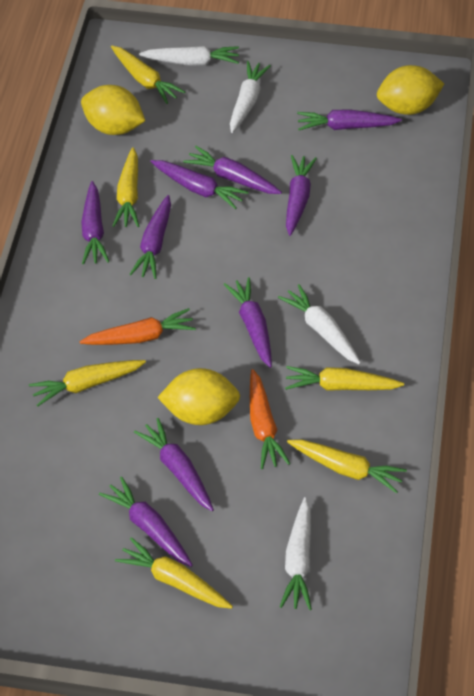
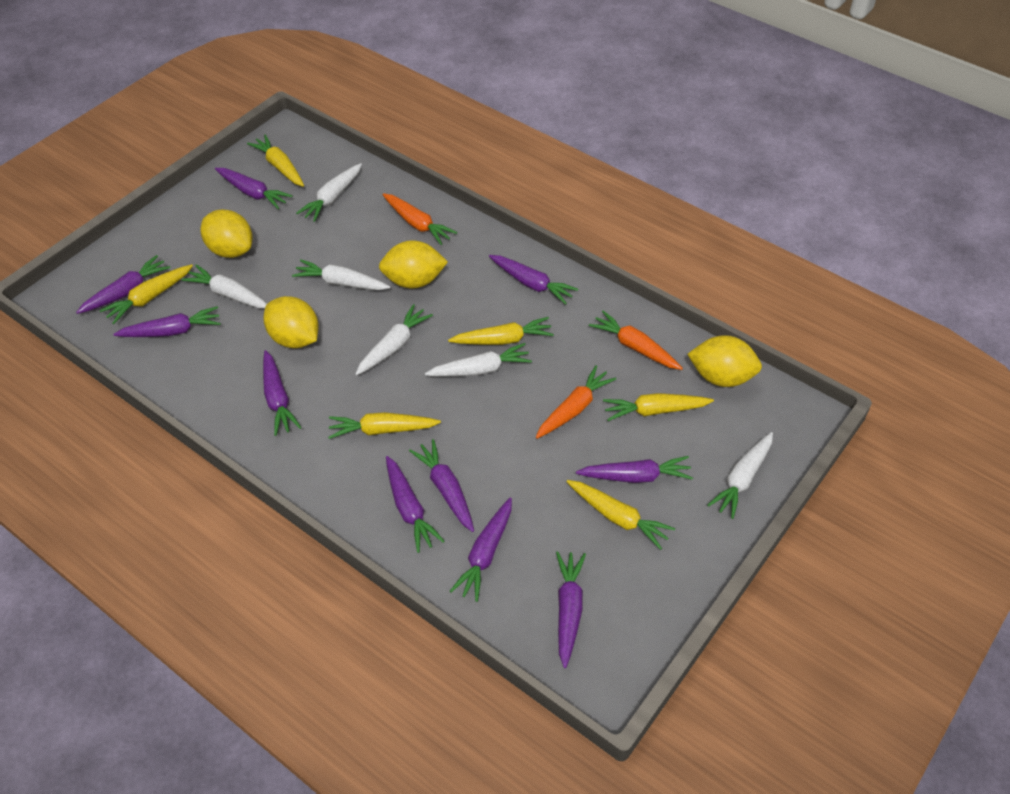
orange carrot: [80,308,196,345] [250,369,290,469] = 2 -> [382,193,457,245] [536,365,616,439] [589,311,683,370] = 3
purple carrot: [81,181,109,264] [99,477,193,567] [130,195,171,279] [134,418,214,511] [150,160,248,209] [183,146,282,194] [223,277,272,368] [286,155,317,236] [297,109,402,130] = 9 -> [76,255,170,314] [113,306,221,337] [215,168,293,209] [263,350,302,436] [386,456,445,553] [409,439,474,532] [450,498,512,602] [489,255,578,305] [556,551,586,668] [576,456,693,483] = 10
white carrot: [139,46,239,66] [230,61,271,133] [278,284,361,365] [279,497,312,610] = 4 -> [181,264,267,309] [292,260,391,290] [296,163,362,222] [355,304,433,375] [425,343,532,377] [707,432,773,519] = 6
yellow lemon: [81,85,145,135] [157,368,240,425] [377,65,444,115] = 3 -> [201,209,252,258] [263,296,319,348] [379,240,448,288] [687,335,762,387] = 4

